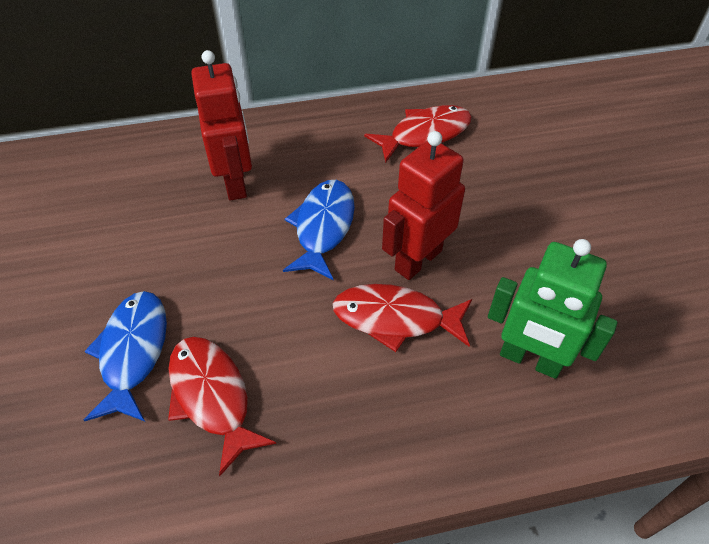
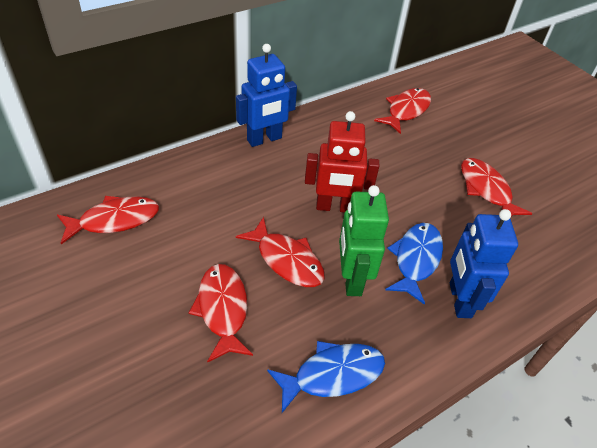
blue robot: none = 0 -> [236,44,297,147] [450,209,518,318] = 2
red fish: [168,337,276,476] [333,284,472,352] [364,105,472,163] = 3 -> [57,196,159,244] [189,264,253,363] [236,217,325,287] [374,88,431,134] [461,158,533,217] = 5
red robot: [191,50,252,200] [382,131,465,280] = 2 -> [305,111,379,213] = 1

